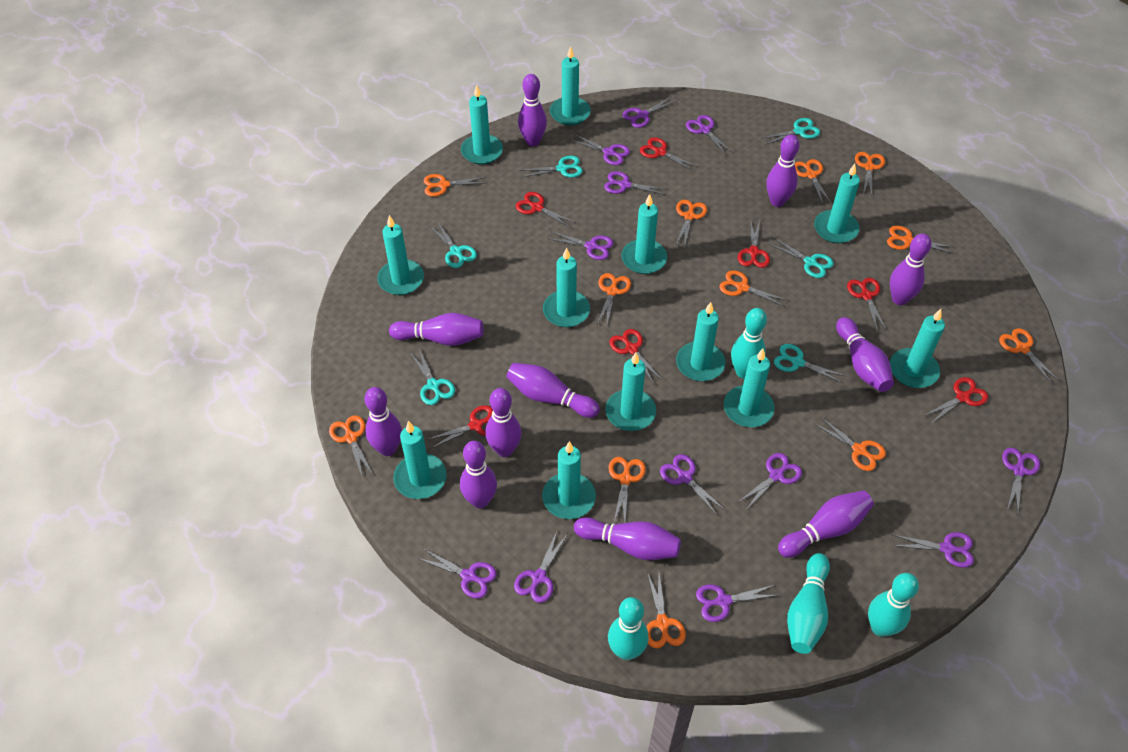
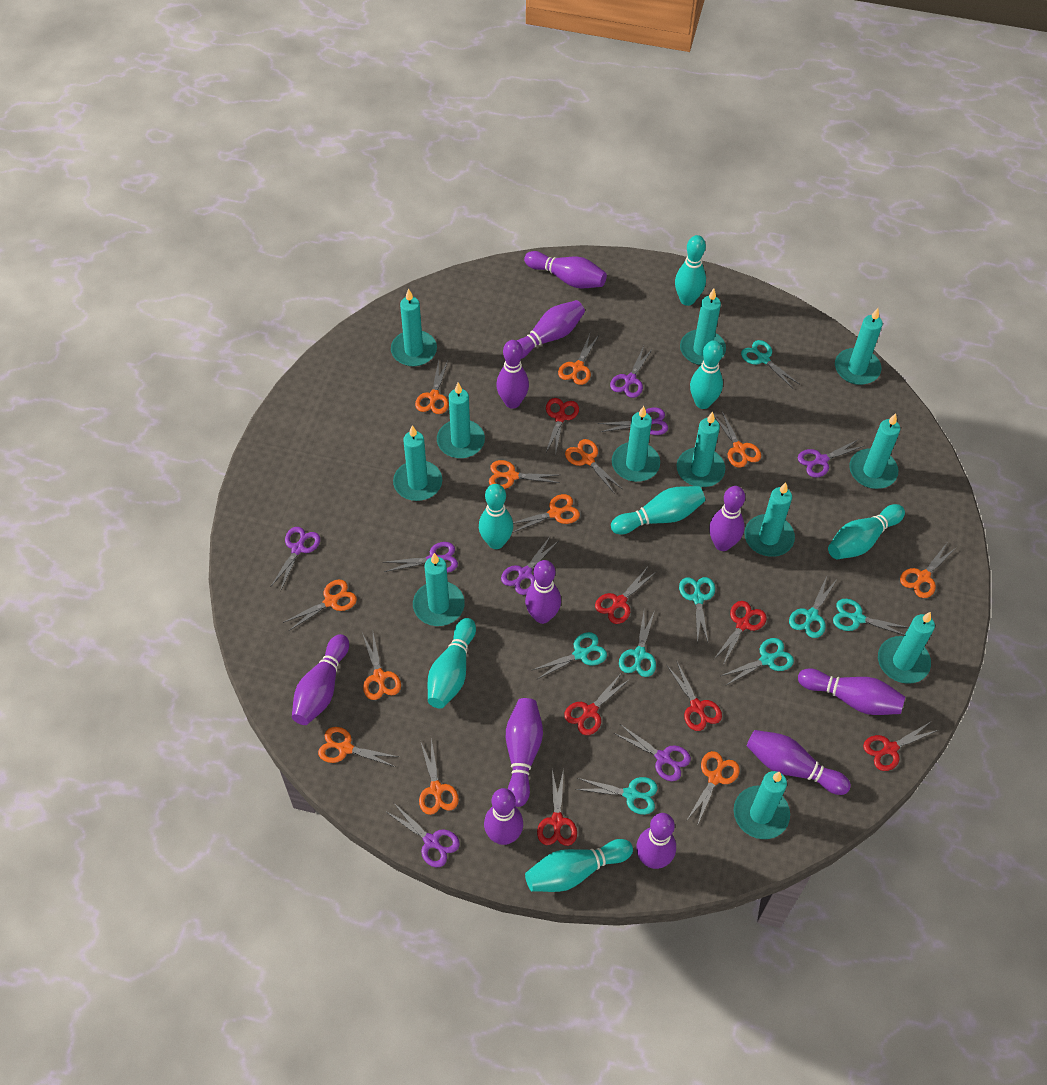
purple scissors: [417,548,497,599] [514,529,567,603] [547,231,614,260] [570,134,630,165] [604,171,666,195] [622,97,676,128] [660,454,725,515] [686,115,733,155] [696,584,778,622] [737,453,802,510] [892,532,974,568] [1002,448,1040,513] = 12 -> [271,527,320,591] [384,542,458,573] [385,802,460,867] [501,535,558,595] [598,407,668,435] [610,346,653,398] [614,724,691,781] [798,439,864,478] = 8
turquoise bowling pin: [608,597,649,660] [731,308,767,379] [787,553,830,654] [868,573,919,637] = 4 -> [428,618,476,708] [479,484,513,549] [525,839,633,892] [611,486,705,535] [675,235,706,306] [690,340,723,409] [828,504,905,559] = 7
turquoise scissors: [409,349,455,405] [430,221,477,268] [519,155,583,177] [761,118,820,145] [769,238,834,278] [774,344,847,383] = 6 -> [533,632,607,680] [576,777,658,815] [619,611,656,677] [679,577,715,643] [721,638,794,686] [741,340,799,388] [789,576,838,638] [833,599,909,635] = 8

